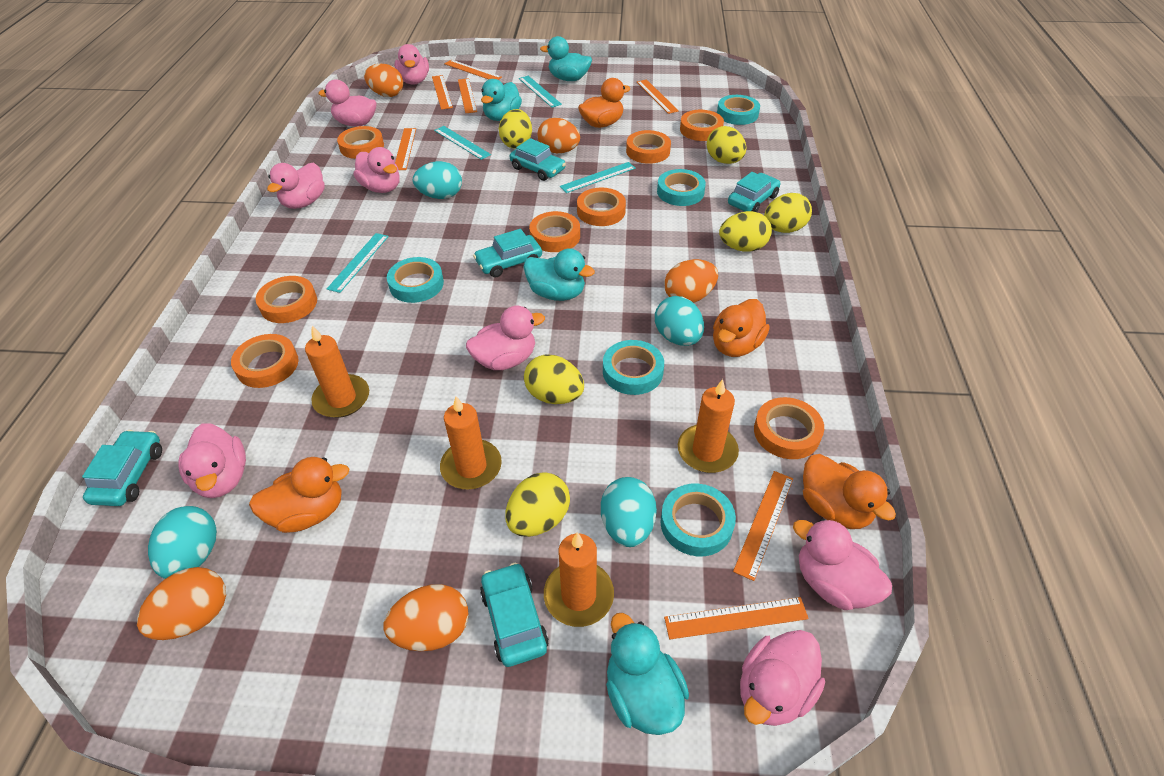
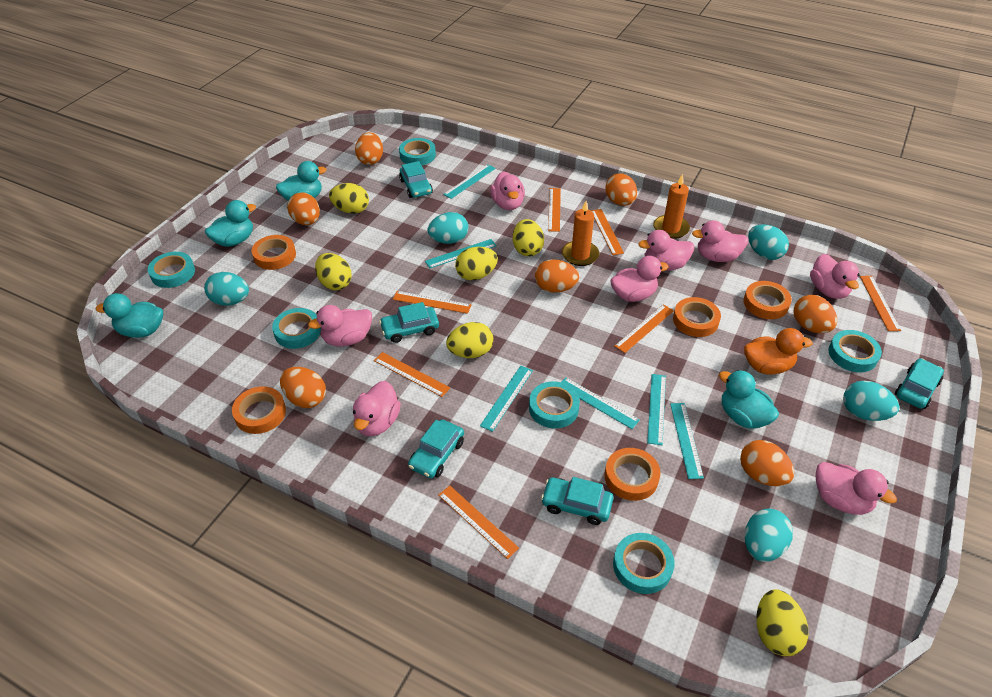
orange candle: [305,326,369,418] [440,396,502,490] [544,533,614,627] [678,379,739,473] = 4 -> [562,201,599,266] [653,174,690,239] = 2
orange duck: [249,457,349,533] [578,78,631,128] [713,299,769,357] [803,454,896,529] = 4 -> [744,328,812,375] = 1
orange egg: [137,567,226,640] [364,64,403,97] [383,584,469,651] [537,118,580,153] [664,259,718,303] = 5 -> [280,367,326,408] [287,192,320,225] [355,132,383,165] [535,259,579,293] [605,173,637,206] [740,440,794,486] [794,295,837,333] = 7
orange tape: [231,334,298,388] [256,276,317,323] [337,126,384,159] [529,211,580,252] [577,187,626,226] [626,130,671,164] [680,110,724,141] [754,397,824,459] = 8 -> [232,386,286,434] [252,235,296,270] [604,448,661,501] [673,297,721,337] [743,281,792,319] = 5
turquoise egg: [148,506,217,579] [412,161,462,199] [601,477,657,547] [655,296,704,346] = 4 -> [204,272,249,306] [428,212,468,244] [745,509,793,562] [748,225,789,260] [843,381,899,421] = 5
turquoise ruler: [327,233,389,293] [434,126,491,160] [519,76,562,108] [560,162,636,193] = 4 -> [425,239,497,268] [443,164,496,199] [480,366,533,432] [561,377,640,429] [647,374,666,445] [670,403,704,479] = 6
turquoise tape: [387,257,444,303] [603,340,664,395] [657,169,706,206] [660,484,736,556] [717,95,760,125] = 5 -> [148,252,195,288] [272,308,321,349] [399,138,436,166] [529,381,580,428] [613,533,674,594] [828,330,882,372] = 6

